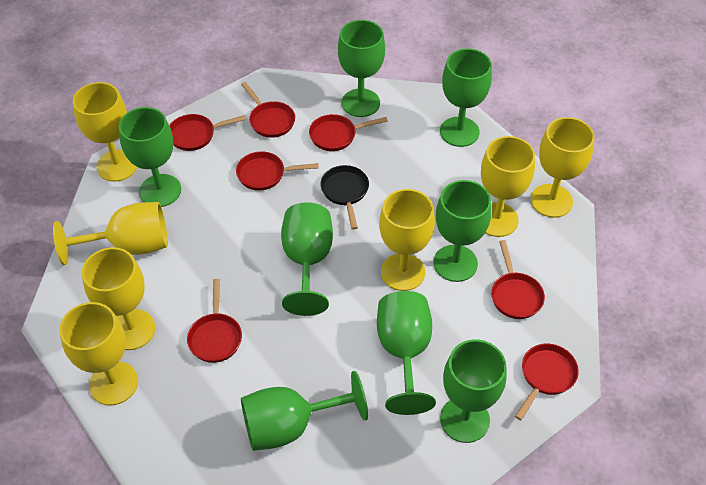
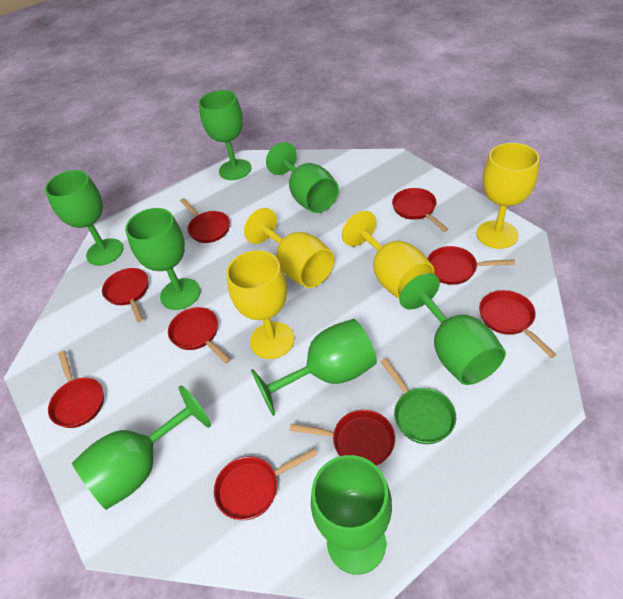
black pan: [320,165,369,230] = 1 -> none = 0
green pan: none = 0 -> [381,358,456,444] = 1
red pan: [169,114,246,151] [187,279,242,363] [236,151,319,191] [241,82,295,138] [309,114,388,151] [491,240,545,319] [515,344,579,421] = 7 -> [48,351,104,428] [102,268,148,322] [168,307,231,363] [180,198,230,243] [214,448,317,520] [290,410,395,466] [392,188,448,232] [427,246,515,285] [479,290,557,358] = 9
yellow goblet: [53,202,168,265] [59,302,138,405] [73,82,137,182] [82,247,155,350] [379,189,435,291] [481,136,535,237] [531,117,594,218] = 7 -> [226,250,294,359] [244,208,334,288] [342,211,434,299] [477,143,540,249] = 4

